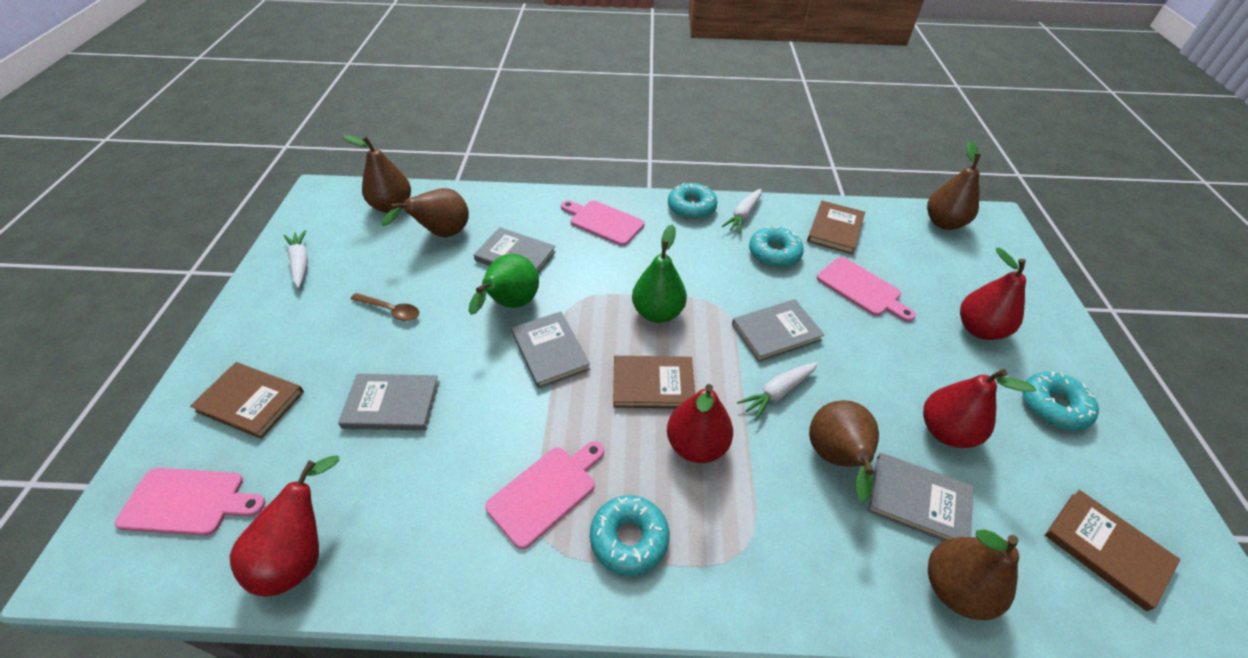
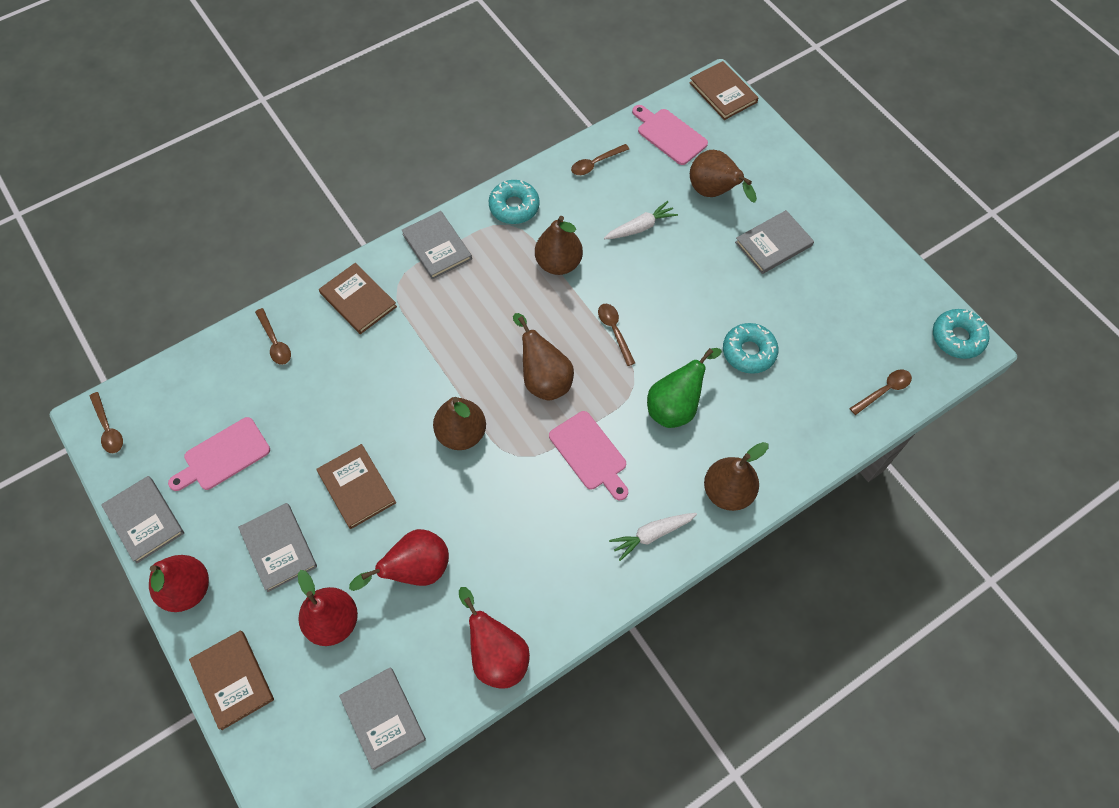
brown spoon: [350,293,419,321] = 1 -> [90,392,123,453] [255,308,291,365] [571,144,629,175] [598,304,635,366] [849,370,912,415] = 5
green pear: [468,254,539,315] [632,224,687,323] = 2 -> [647,348,722,428] = 1
pink cutting board: [115,468,266,536] [485,441,604,549] [561,200,645,246] [817,257,916,322] = 4 -> [168,417,270,491] [549,411,628,500] [632,105,708,165] = 3
turquoise donut: [590,495,670,576] [668,183,717,220] [749,226,804,268] [1023,371,1099,431] = 4 -> [489,180,540,224] [723,323,778,374] [933,309,989,359] = 3
white carrot: [284,230,308,288] [722,189,762,233] [737,362,818,421] = 3 -> [604,201,678,239] [609,513,697,561] = 2

